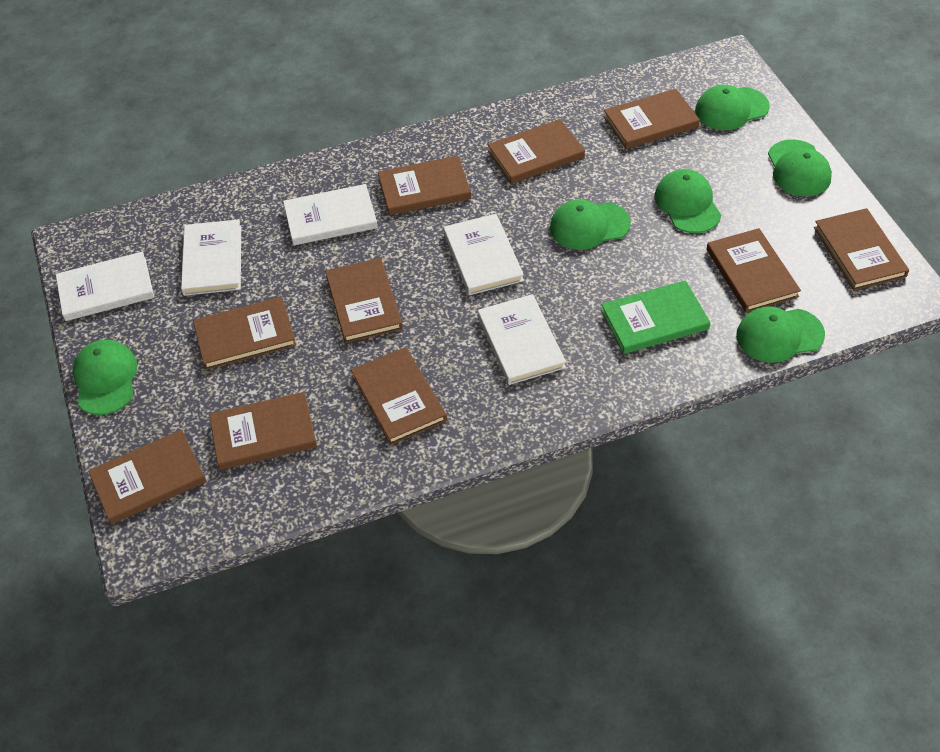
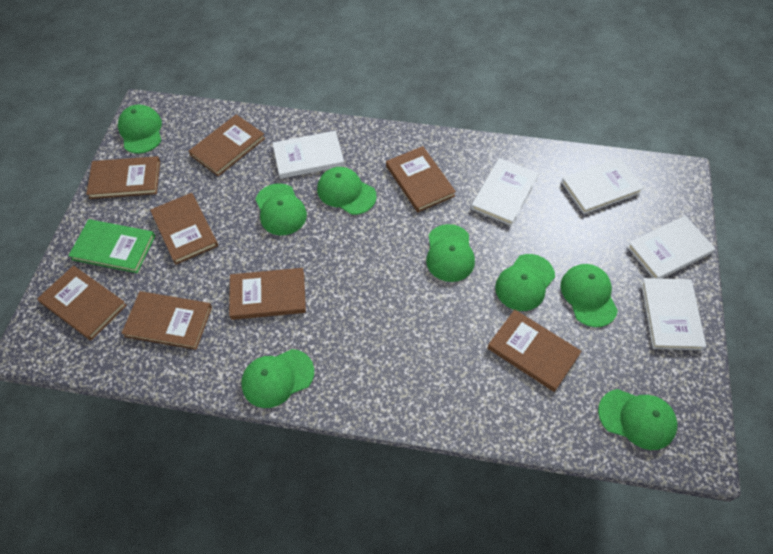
brown book: [88,430,206,524] [193,297,296,370] [209,392,317,470] [325,258,403,343] [351,347,447,445] [378,156,471,215] [488,119,585,184] [604,89,700,149] [707,228,801,313] [814,208,909,290] = 10 -> [37,265,127,341] [86,156,160,199] [121,291,212,350] [150,193,218,265] [189,114,265,176] [229,268,306,320] [386,146,456,213] [487,310,581,392] = 8
green cap: [72,340,137,415] [550,199,631,250] [655,169,721,233] [695,85,770,130] [736,306,825,363] [768,139,832,196] = 6 -> [118,105,162,154] [241,349,314,408] [255,183,307,235] [317,167,377,215] [426,224,475,282] [495,254,555,311] [560,264,618,327] [598,389,677,450] = 8

